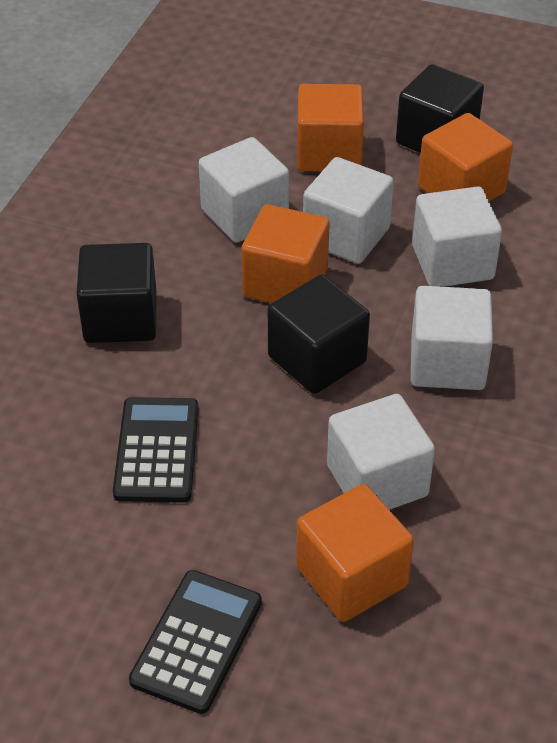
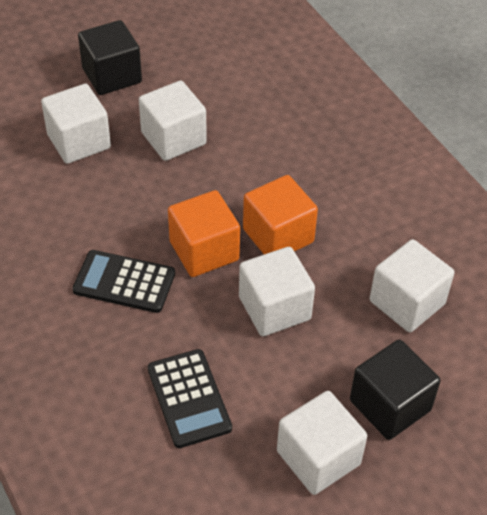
black cube: [76,243,157,343] [268,275,370,394] [396,64,484,153] = 3 -> [78,20,142,95] [350,340,441,440] = 2
orange cube: [241,204,330,303] [296,484,414,622] [297,84,364,171] [418,113,513,201] = 4 -> [168,190,240,277] [243,175,318,254] = 2

